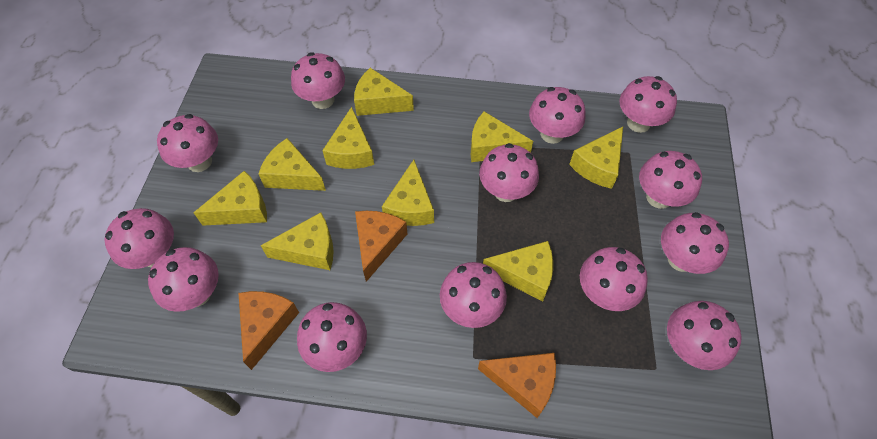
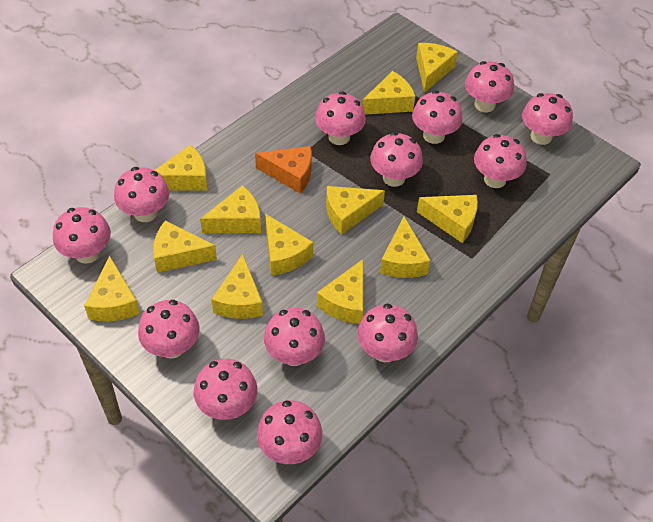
orange cheese: [238,291,299,370] [355,211,407,282] [478,353,556,418] = 3 -> [255,146,312,194] = 1
yellow cheese: [194,171,267,226] [259,138,326,191] [261,212,334,270] [322,107,374,169] [354,68,414,116] [382,160,434,226] [471,111,533,162] [483,241,553,301] [569,127,623,189] = 9 -> [84,256,140,321] [153,220,217,273] [155,145,207,191] [200,185,261,233] [211,254,263,319] [265,214,313,276] [317,259,364,324] [326,186,385,235] [362,71,415,115] [380,217,431,278] [416,43,458,93] [417,195,478,243] = 12

